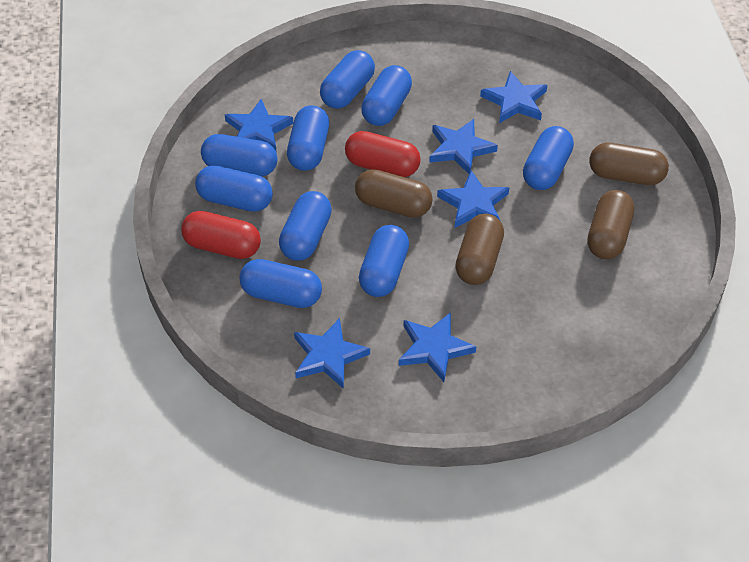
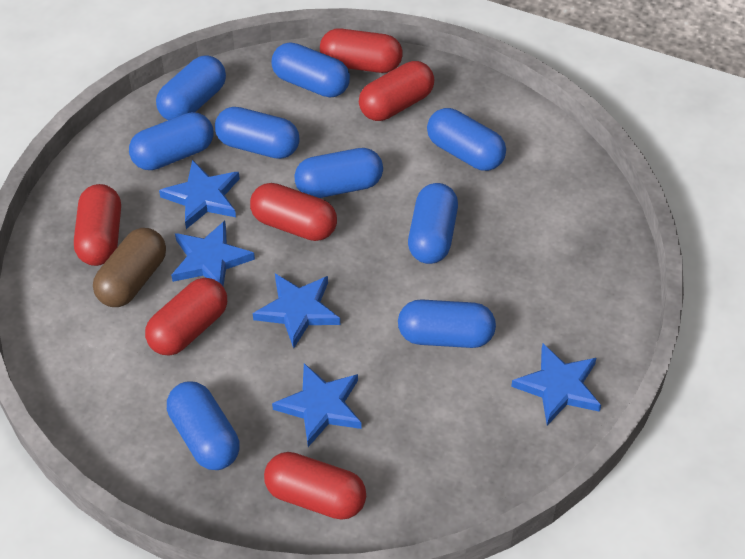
blue star: [225,99,293,151] [294,318,370,389] [399,312,476,382] [429,119,498,174] [437,170,509,228] [480,71,547,123] = 6 -> [159,160,240,229] [171,221,255,286] [253,274,340,348] [272,363,362,447] [511,344,601,426] = 5
brown capsule: [355,169,433,218] [455,214,504,285] [587,190,634,259] [589,143,669,185] = 4 -> [93,228,166,307] = 1
red capsule: [181,211,261,259] [345,131,421,177] = 2 -> [74,184,121,266] [145,278,227,355] [250,183,337,241] [264,452,366,520] [320,28,402,73] [359,61,434,121] = 6

